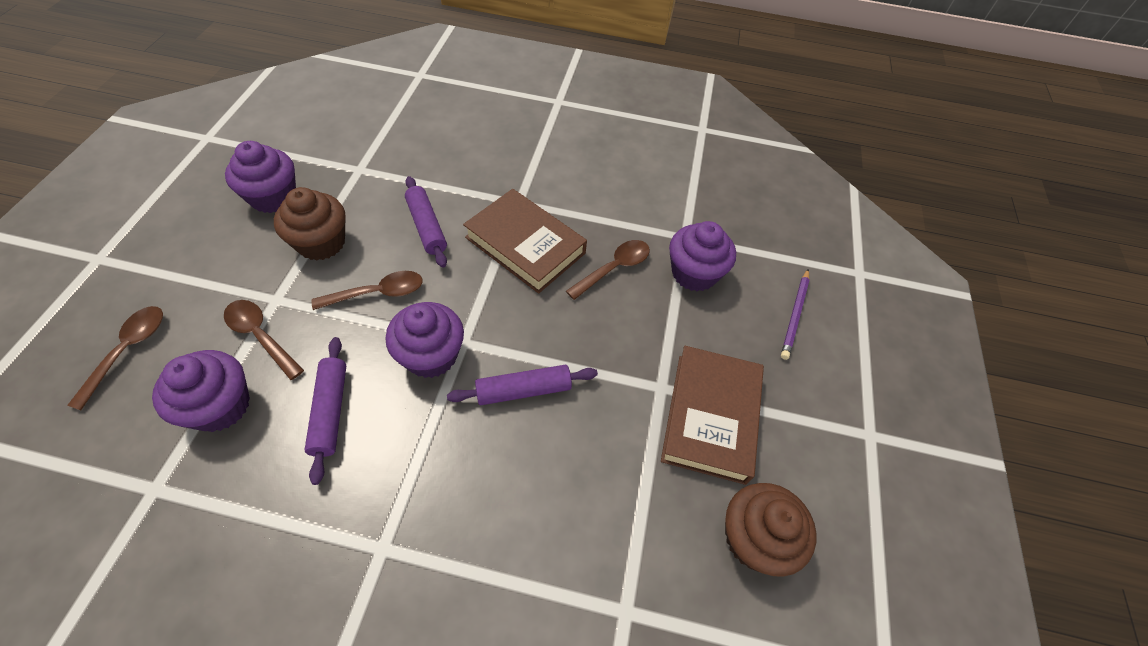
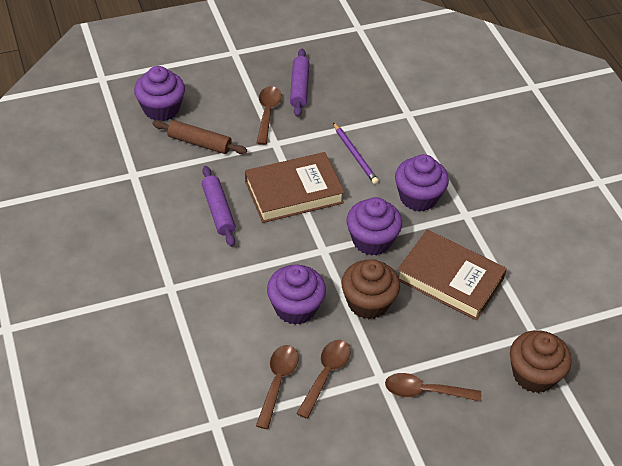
brown rolling pin: none = 0 -> [152,120,247,154] = 1
purple rolling pin: [305,337,346,485] [405,176,447,268] [447,365,598,405] = 3 -> [202,166,236,247] [290,49,309,117] = 2

